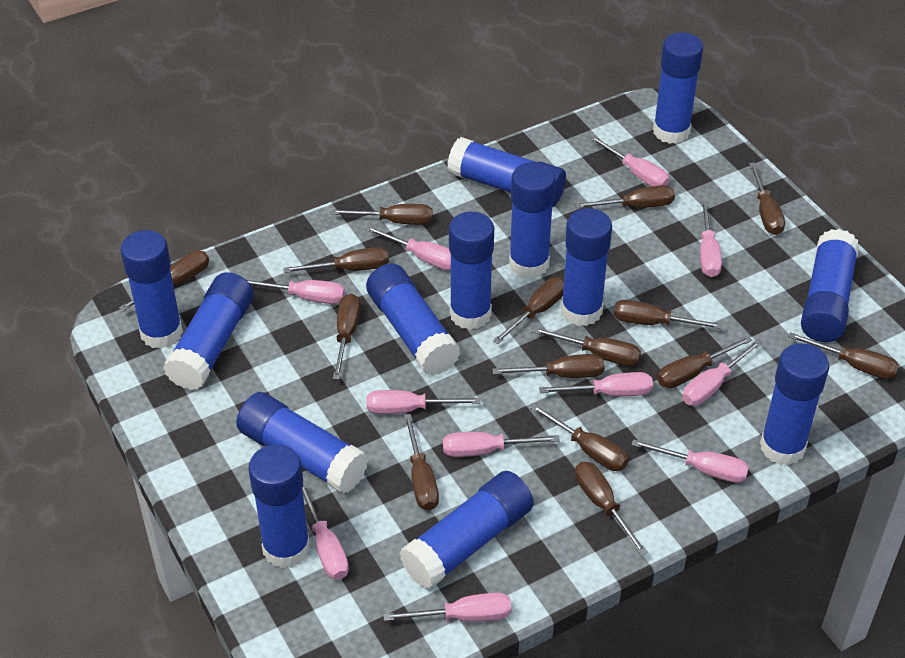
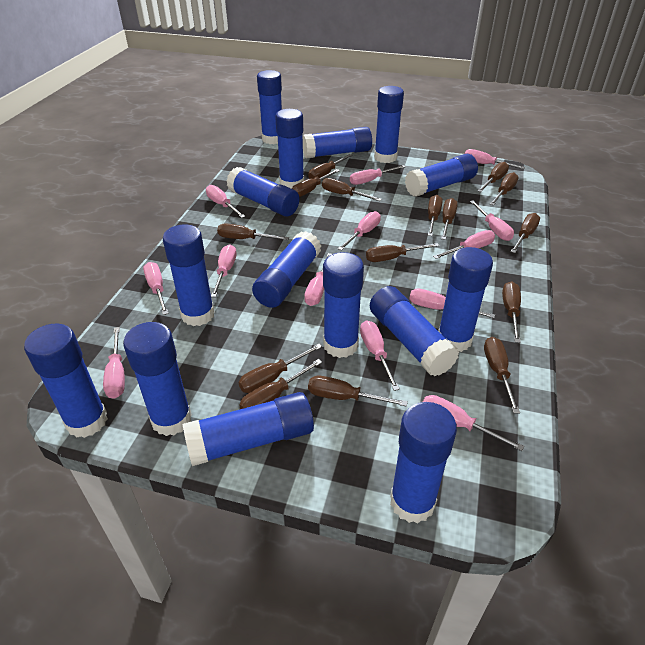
blue glue stick: [120,230,183,349] [163,272,254,390] [236,392,368,494] [249,444,310,569] [366,263,461,376] [399,471,534,589] [447,137,566,207] [449,212,494,330] [509,162,556,278] [561,208,612,326] [653,32,703,144] [760,343,829,465] [801,229,859,342] = 13 -> [24,324,108,438] [123,322,192,436] [163,225,215,326] [182,392,314,466] [227,167,299,217] [252,231,321,308] [257,70,282,144] [275,109,304,189] [303,127,372,158] [323,252,364,358] [370,286,459,376] [374,86,404,163] [390,402,457,523] [405,154,478,197] [438,247,493,352] = 15
pink screwdriver: [246,279,345,304] [302,481,349,580] [365,226,451,270] [366,390,481,414] [383,592,512,622] [443,432,560,457] [539,372,653,396] [590,135,669,186] [631,439,749,483] [682,340,762,406] [700,201,722,277] = 11 -> [103,327,125,399] [143,262,169,315] [206,185,245,218] [211,244,237,297] [304,253,332,306] [338,211,381,251] [350,165,406,185] [360,320,400,391] [409,289,495,318] [423,395,524,451] [433,230,495,259] [465,149,525,169] [470,200,514,241] = 13

